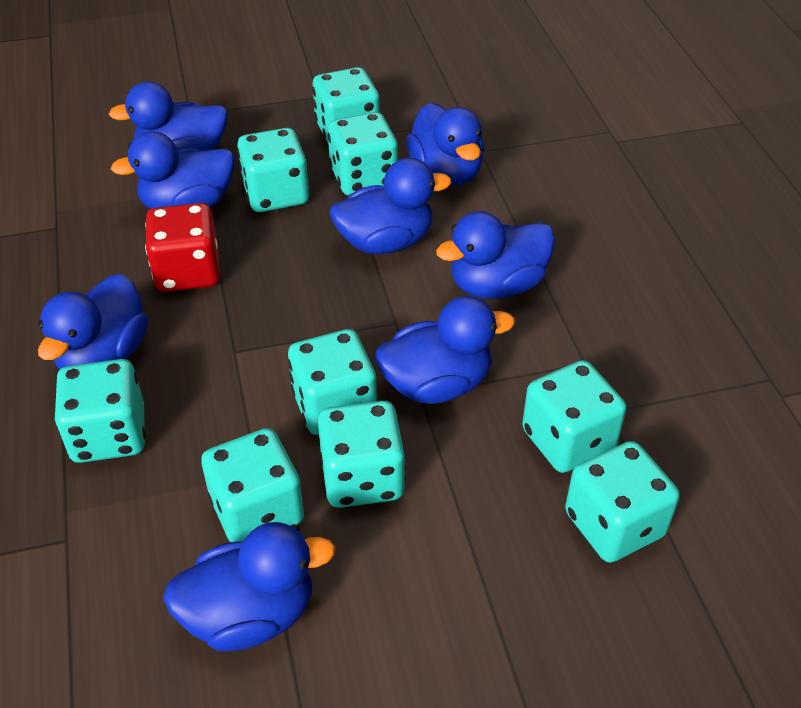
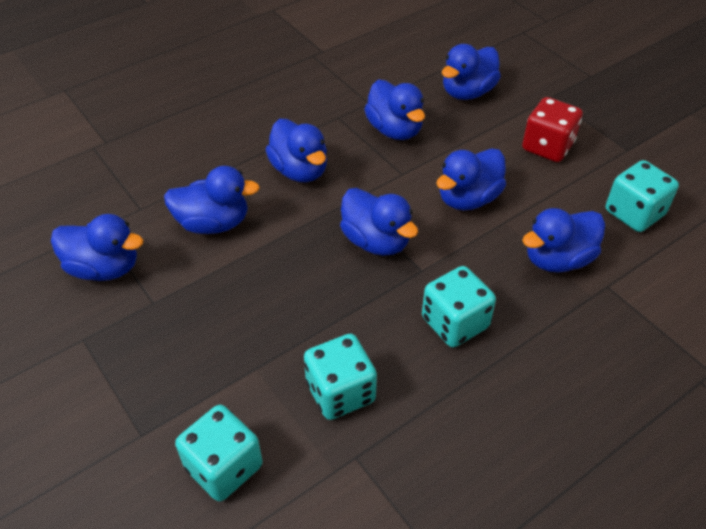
turquoise dice: [54,359,146,463] [201,428,304,542] [237,128,309,212] [288,329,377,435] [313,67,380,144] [318,401,405,508] [328,112,398,195] [522,360,626,473] [565,441,680,563] = 9 -> [175,405,262,502] [304,334,377,420] [422,266,496,347] [606,160,679,232] = 4

